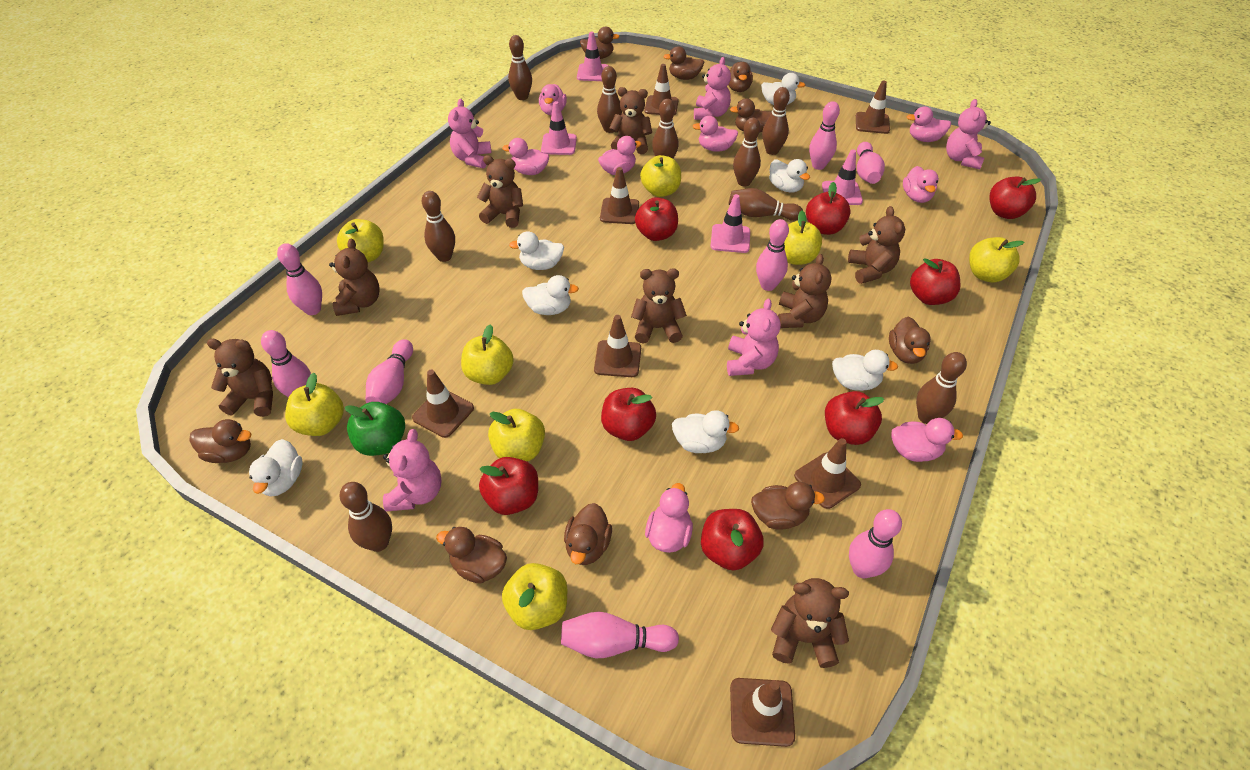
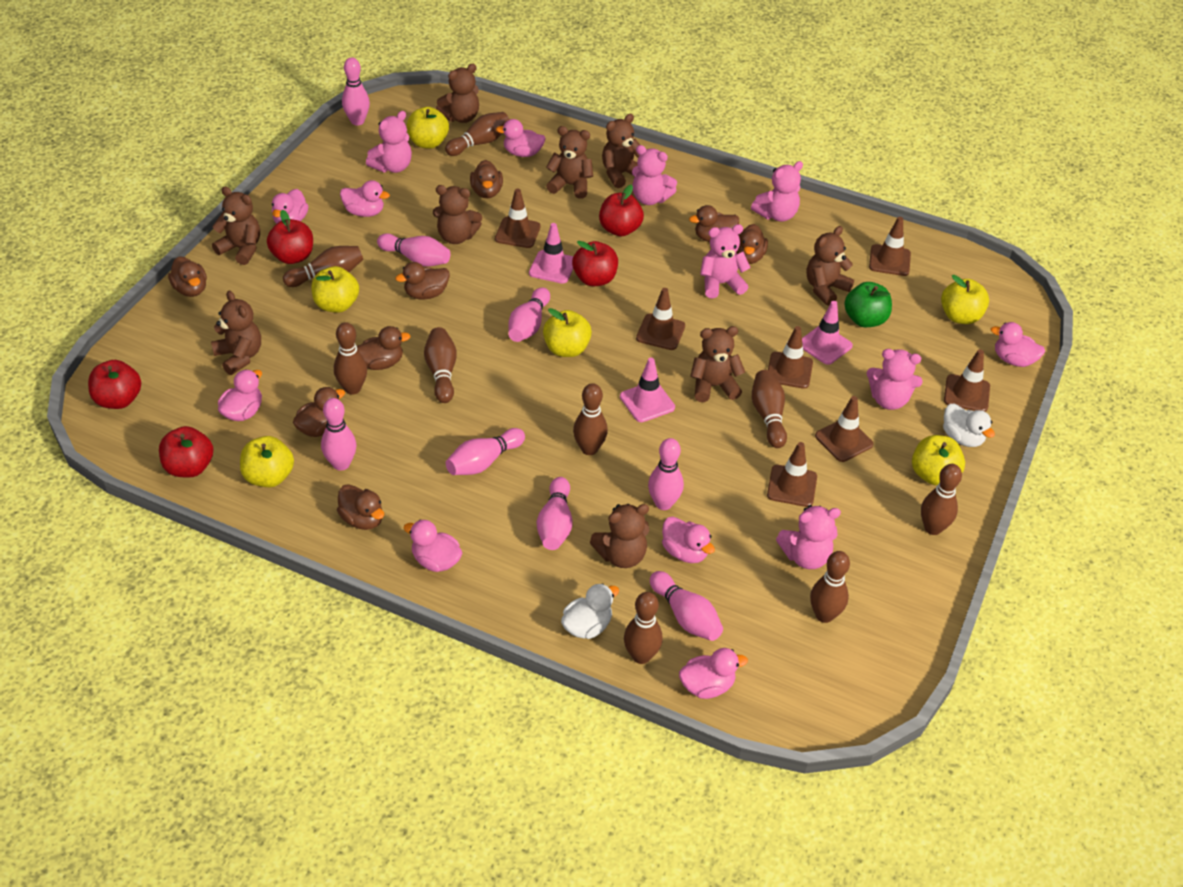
brown duck: [189,419,251,463] [436,527,507,584] [564,503,612,565] [580,26,620,59] [663,46,704,80] [728,62,753,92] [730,98,772,133] [751,482,825,530] [889,317,931,364] = 9 -> [168,256,207,297] [293,387,345,437] [337,484,384,530] [357,326,411,370] [395,262,450,299] [470,160,503,198] [689,205,739,242] [736,224,768,264] = 8
brown teddy bear: [207,339,273,417] [329,238,380,316] [477,155,523,228] [609,87,652,154] [631,268,687,344] [771,578,849,668] [778,254,831,328] [848,206,905,284] = 8 -> [211,291,261,375] [212,187,260,265] [433,185,482,244] [436,64,479,123] [546,126,593,199] [590,504,649,568] [602,114,640,188] [690,326,745,402] [807,226,854,306] = 9
pink teddy bear: [383,429,442,512] [448,99,491,168] [694,57,731,120] [727,299,781,376] [946,99,991,169] = 5 -> [366,111,412,173] [632,145,677,205] [700,224,751,298] [751,161,803,222] [776,505,841,569] [867,349,923,410] = 6
pink traffic cone: [541,101,577,155] [577,31,608,81] [710,194,750,253] [822,149,863,205] = 4 -> [529,223,573,284] [620,358,675,422] [802,301,853,365] = 3
red apple: [479,457,538,515] [601,388,656,441] [635,197,678,241] [701,509,764,570] [806,182,851,235] [825,391,884,445] [910,258,961,305] [989,177,1041,219] = 8 -> [88,360,141,409] [159,426,213,477] [267,210,313,264] [572,241,618,286] [599,184,644,237] = 5
white duck: [249,439,303,497] [509,231,564,270] [522,275,579,315] [672,410,739,453] [761,73,805,105] [769,159,810,192] [832,350,898,391] = 7 -> [561,583,619,639] [943,404,995,447] = 2
yellow apple: [285,373,344,436] [337,219,384,262] [461,324,514,385] [488,409,545,461] [502,563,567,630] [640,155,681,197] [784,211,822,265] [969,237,1025,282] = 8 -> [240,436,294,487] [311,266,359,313] [407,107,449,149] [543,308,592,357] [912,435,965,485] [941,275,989,324] = 6

